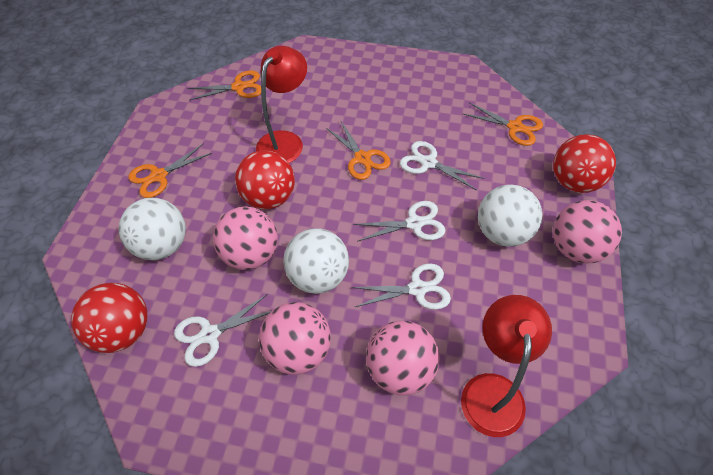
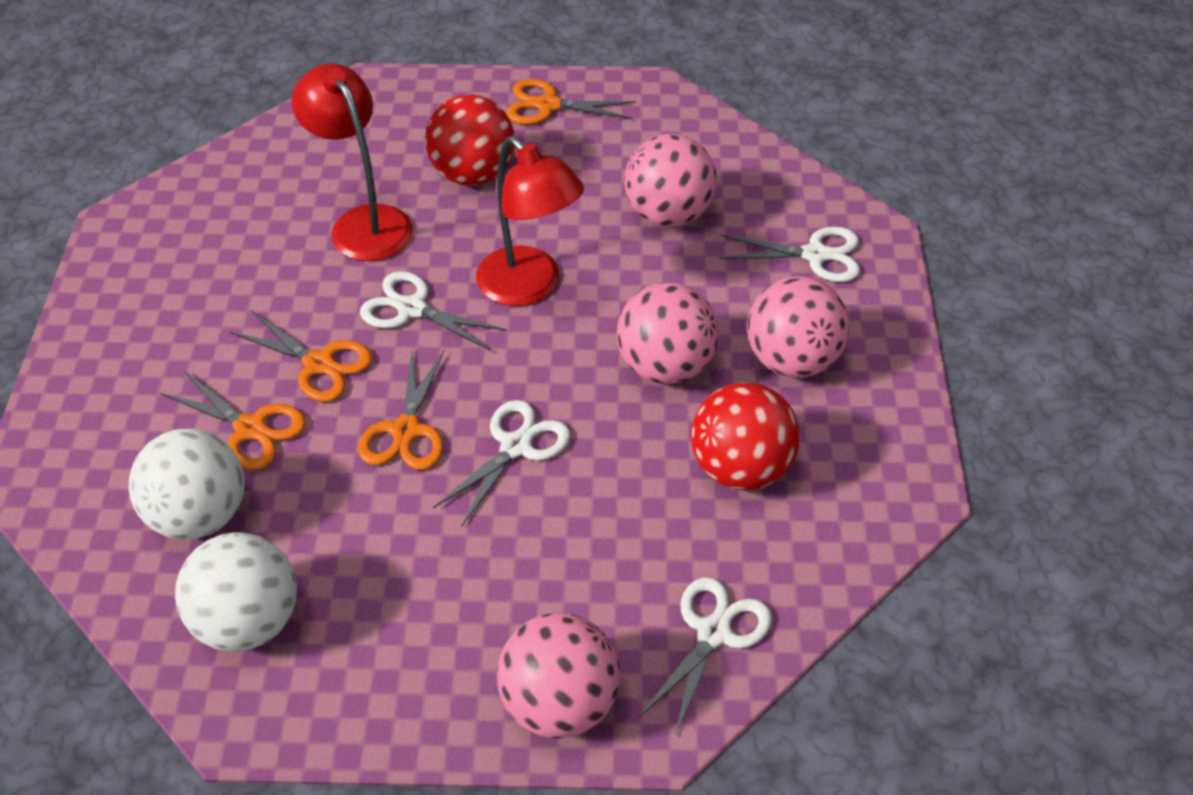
red ball: [71,283,148,353] [235,150,295,209] [553,134,616,193] = 3 -> [425,94,515,186] [691,382,800,490] = 2
white ball: [119,198,186,260] [283,228,349,294] [478,185,542,247] = 3 -> [129,428,245,540] [175,532,297,652] = 2

